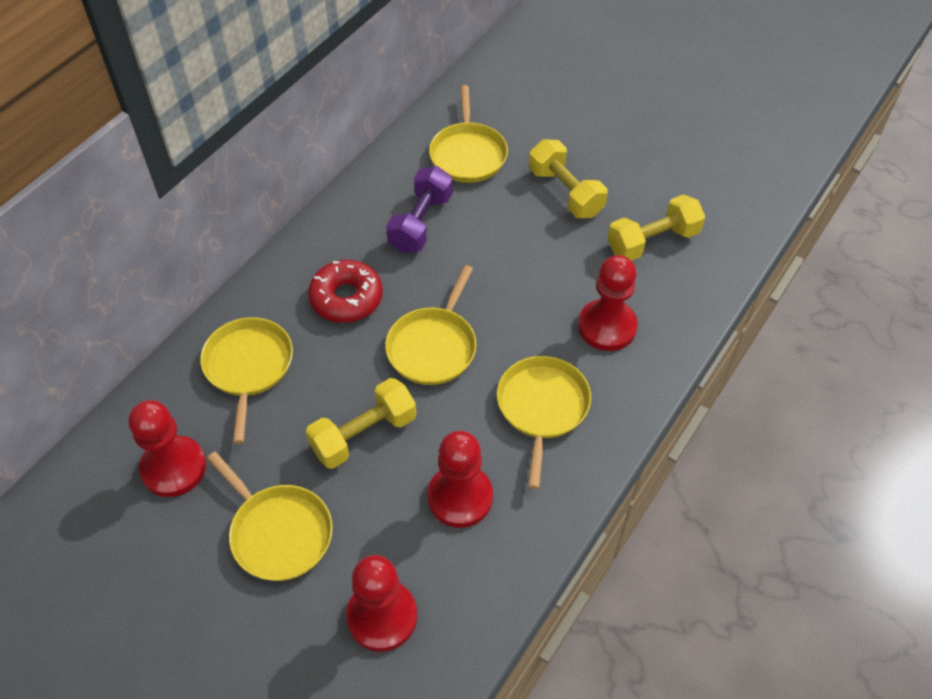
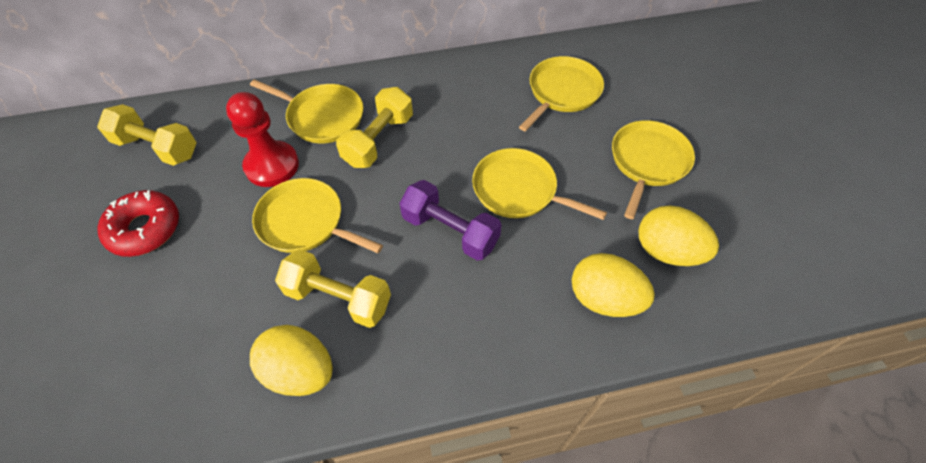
red pawn: [129,400,206,497] [346,555,417,652] [427,431,493,528] [578,255,638,351] = 4 -> [226,92,299,187] = 1
yellow egg: none = 0 -> [250,325,333,396] [572,253,655,317] [638,206,719,266] = 3

